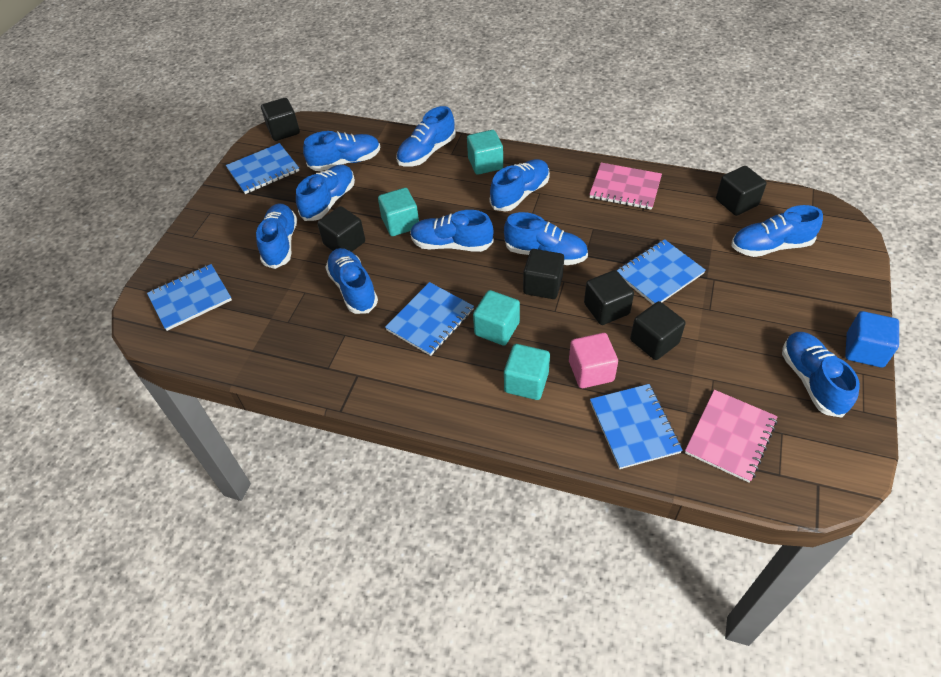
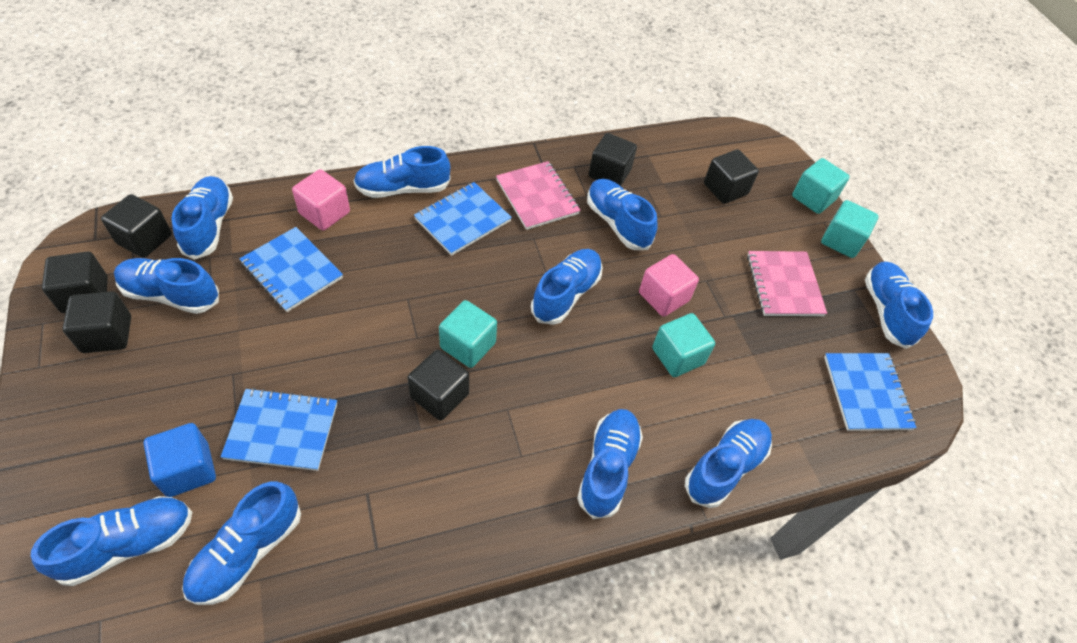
blue notebook: [147,264,232,331] [226,143,299,194] [385,282,474,356] [590,384,683,469] [616,239,706,304] = 5 -> [220,388,337,471] [239,227,343,312] [414,182,512,256] [824,353,917,431] = 4
pink cube: [569,333,618,388] = 1 -> [292,169,350,231] [639,254,699,317] = 2

